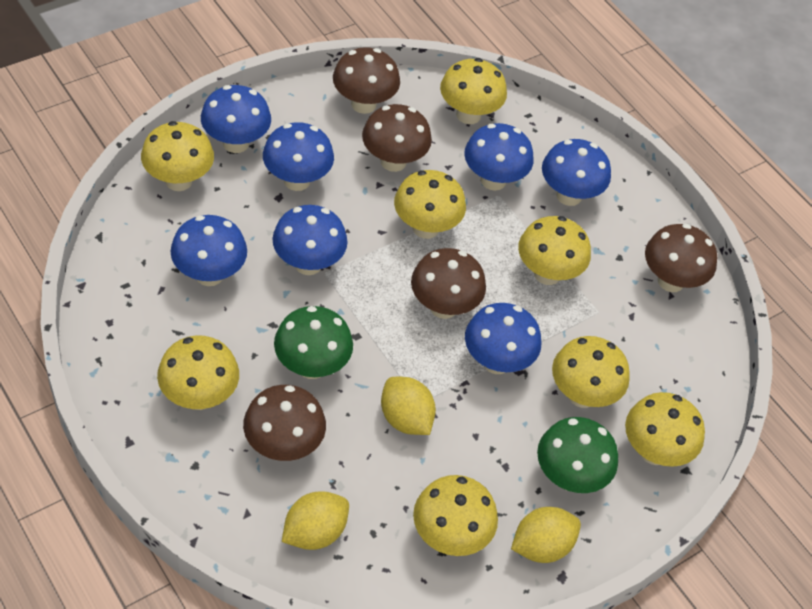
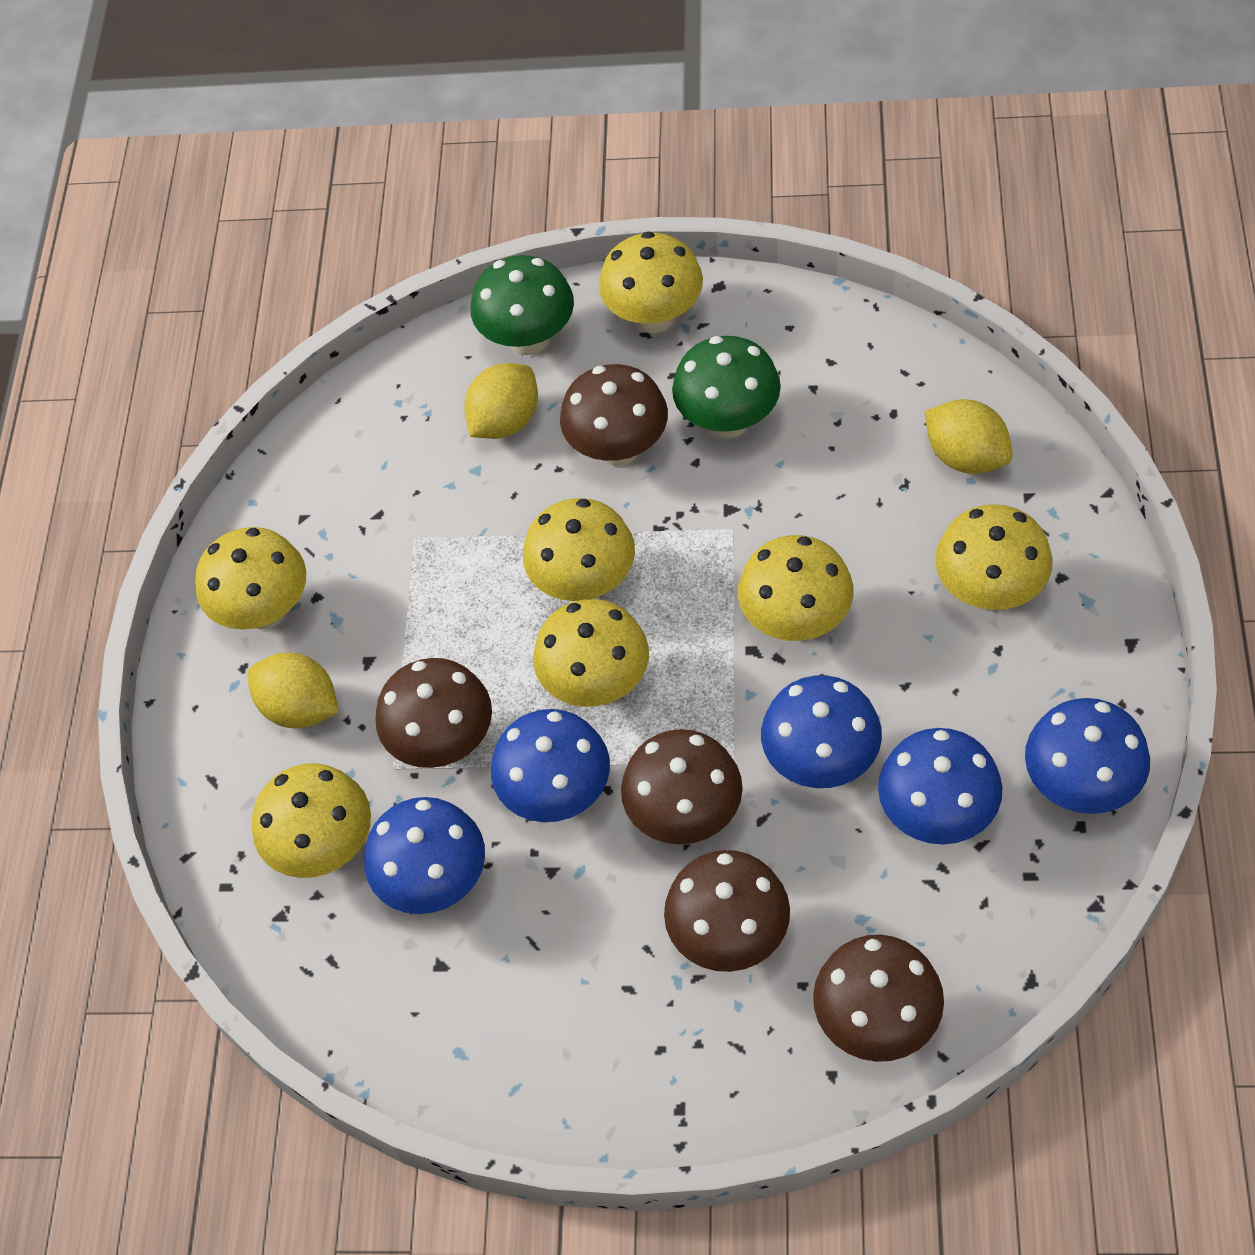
blue mushroom: [170,215,247,286] [201,85,271,153] [263,122,334,191] [272,205,348,275] [464,123,534,191] [465,303,541,374] [542,139,611,206] = 7 -> [364,797,485,914] [491,709,610,822] [761,675,882,788] [878,728,1002,845] [1025,698,1150,814] = 5
yellow mushroom: [141,121,214,191] [157,336,239,410] [394,170,466,239] [413,475,498,556] [440,58,507,124] [518,216,591,285] [552,336,630,408] [625,392,705,467] = 8 -> [195,527,306,630] [252,763,371,878] [523,498,635,601] [533,599,649,707] [599,231,703,333] [738,535,853,641] [935,504,1053,611] = 7

